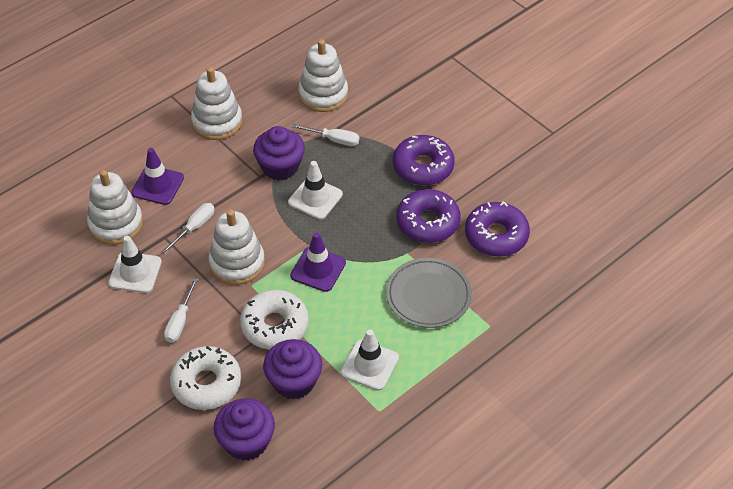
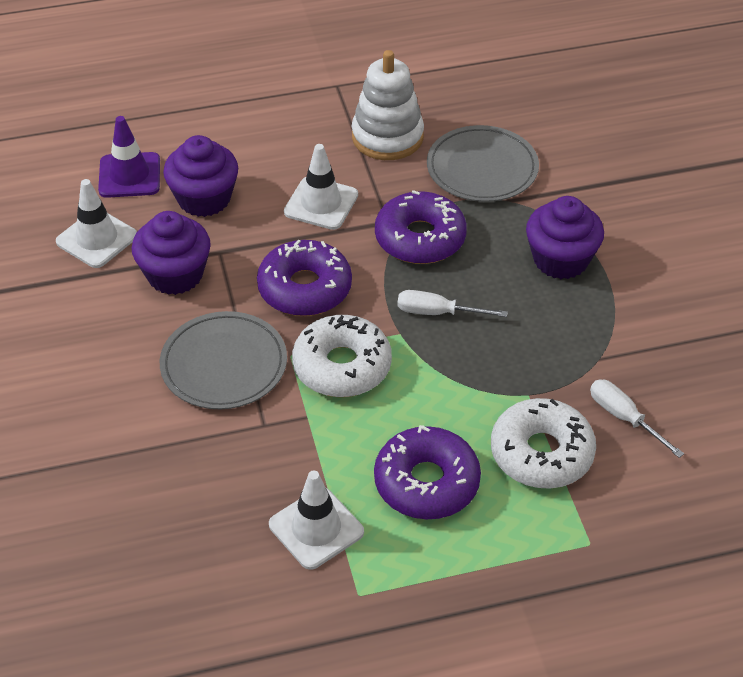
grey plate: [386,258,472,328] = 1 -> [160,311,287,409] [427,125,539,202] = 2
purple traffic cone: [131,148,184,205] [290,232,346,292] = 2 -> [98,116,160,198] = 1
white screwdriver: [162,203,214,254] [164,278,198,343] [292,124,359,146] = 3 -> [397,290,508,317] [590,380,684,458] = 2
white stacking toy: [87,170,143,245] [191,67,242,140] [208,209,265,285] [298,39,348,112] = 4 -> [352,50,424,160] = 1

